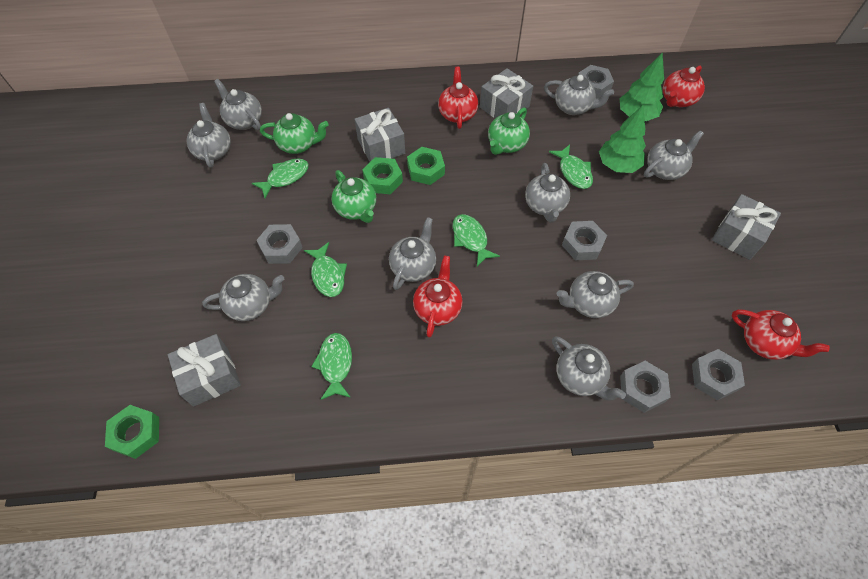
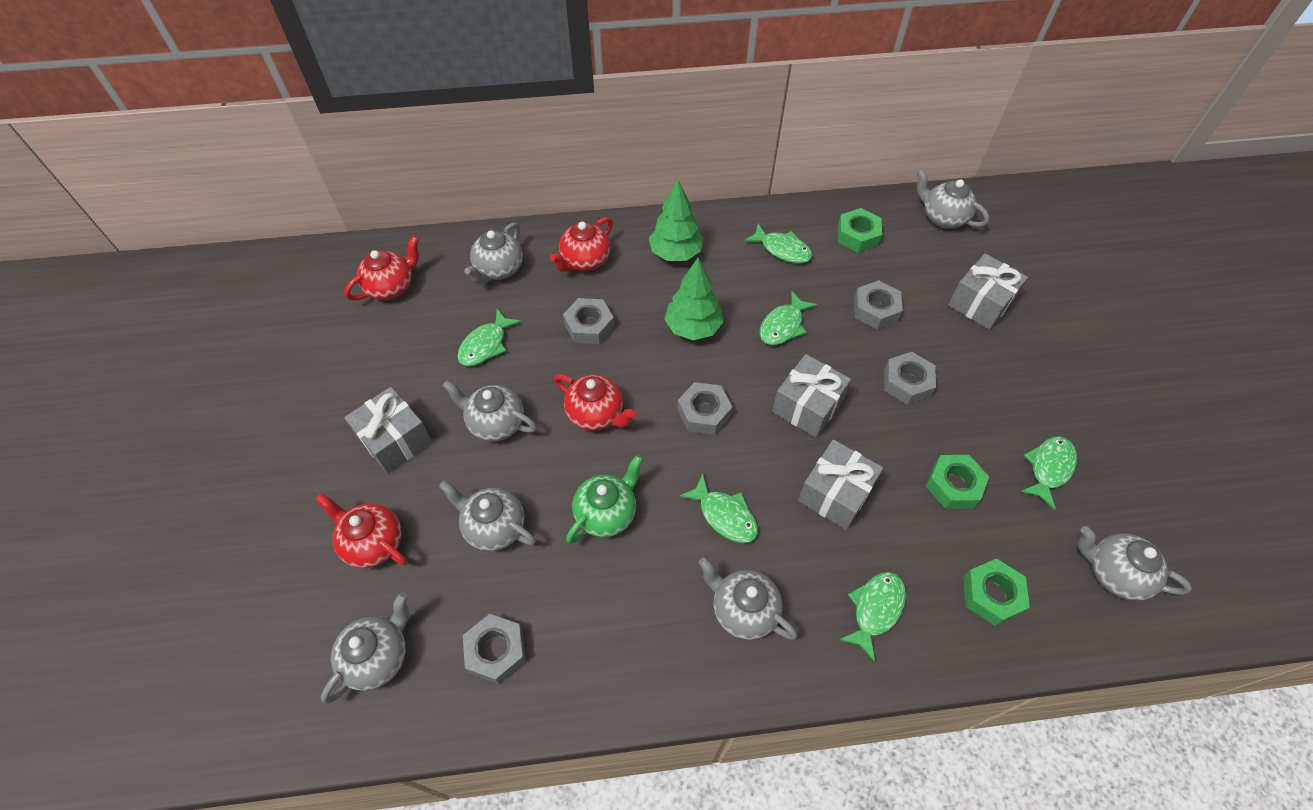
green fish: [252,158,309,198] [304,242,347,297] [311,333,352,400] [453,214,500,267] [549,145,593,189] = 5 -> [457,309,521,366] [679,474,758,543] [744,224,812,263] [759,290,817,345] [839,572,906,662] [1020,436,1077,510] = 6
green teapot: [260,113,329,154] [331,170,376,223] [488,108,530,155] = 3 -> [566,455,643,544] = 1
grey teapot: [186,103,231,168] [202,274,284,321] [214,79,262,130] [389,217,436,290] [525,163,570,223] [544,75,614,115] [552,336,626,400] [557,271,634,318] [644,130,704,180] = 9 -> [321,592,409,704] [439,480,536,551] [443,380,537,442] [464,222,523,284] [699,557,797,640] [917,169,989,228] [1077,526,1192,601] = 7

